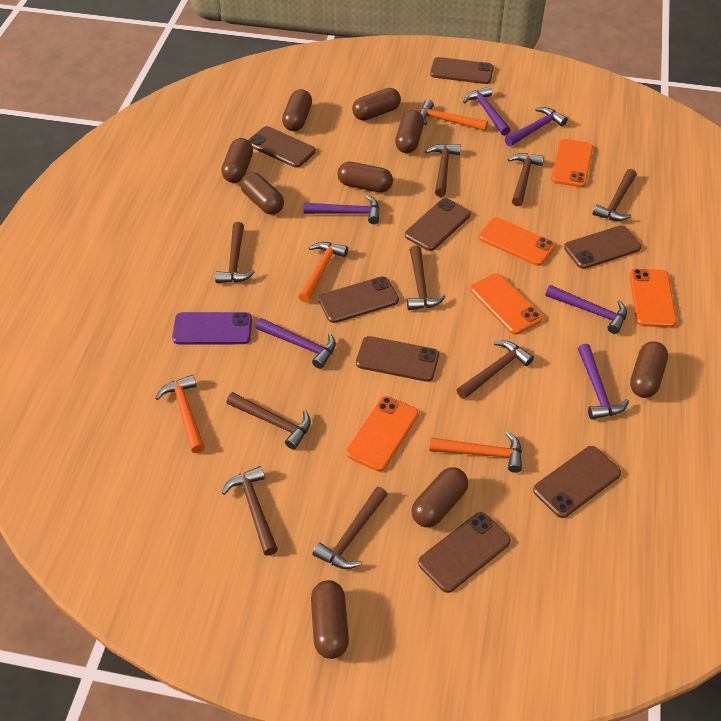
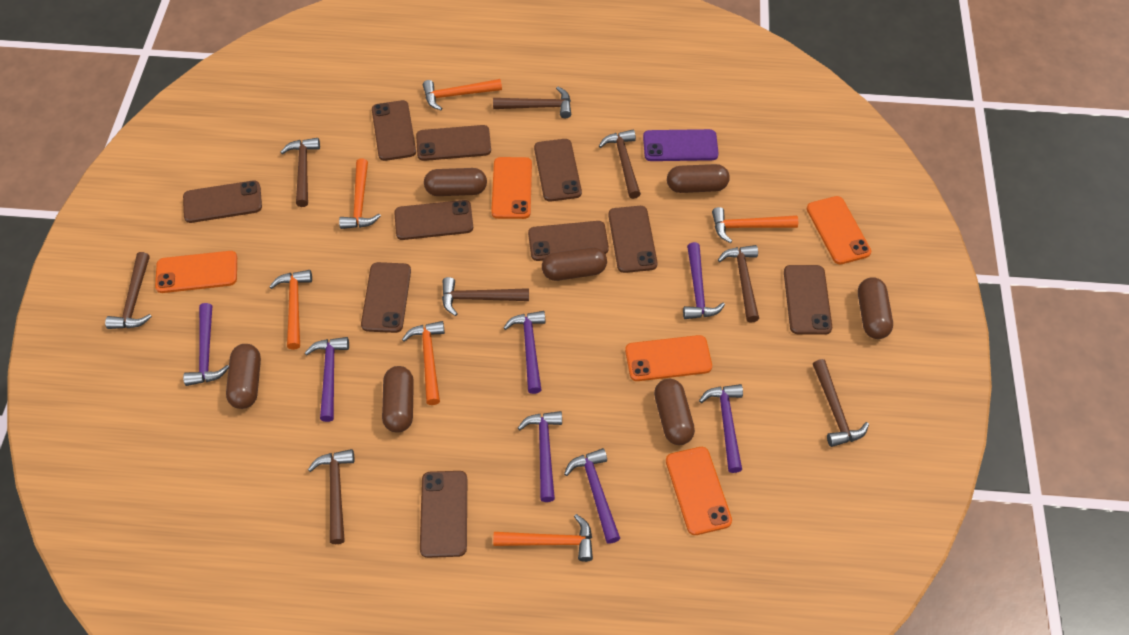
brown capsule: [221,138,253,183] [240,172,284,215] [282,89,312,131] [311,580,349,659] [337,162,393,192] [352,88,401,121] [395,110,424,153] [411,467,468,527] [630,341,668,398] = 9 -> [226,344,261,409] [382,366,414,433] [424,168,487,196] [542,247,607,281] [654,379,695,445] [667,164,730,193] [858,277,893,339] = 7
brown hammer: [215,222,255,283] [222,466,278,556] [227,392,311,450] [312,487,388,569] [407,245,446,310] [425,144,461,197] [457,341,534,399] [508,153,544,206] [592,169,637,221] = 9 -> [105,252,152,329] [280,138,320,207] [308,449,355,544] [442,277,529,316] [493,86,571,118] [599,130,641,199] [718,245,759,322] [813,359,869,447] = 8
brown phone: [248,126,316,167] [318,276,399,323] [356,336,439,382] [405,198,471,251] [418,512,511,593] [430,57,494,84] [533,446,621,518] [564,225,641,269] = 8 -> [183,181,262,223] [361,262,411,333] [372,100,416,161] [394,200,473,240] [416,125,491,161] [420,471,467,558] [528,221,609,261] [534,139,582,202] [608,206,658,273] [784,265,832,335] = 10
orange hammer: [155,375,205,453] [299,242,348,303] [420,100,488,131] [429,431,522,473] = 4 -> [269,270,312,350] [339,159,381,229] [402,321,445,405] [423,79,502,110] [493,514,593,562] [712,207,798,243] = 6
purple hammer: [256,318,336,369] [304,195,379,224] [463,86,510,136] [505,107,568,146] [545,285,627,334] [578,344,629,419] = 6 -> [183,303,229,386] [305,337,349,422] [503,311,546,394] [518,411,562,502] [564,448,620,544] [683,242,725,319] [699,384,743,473] = 7

